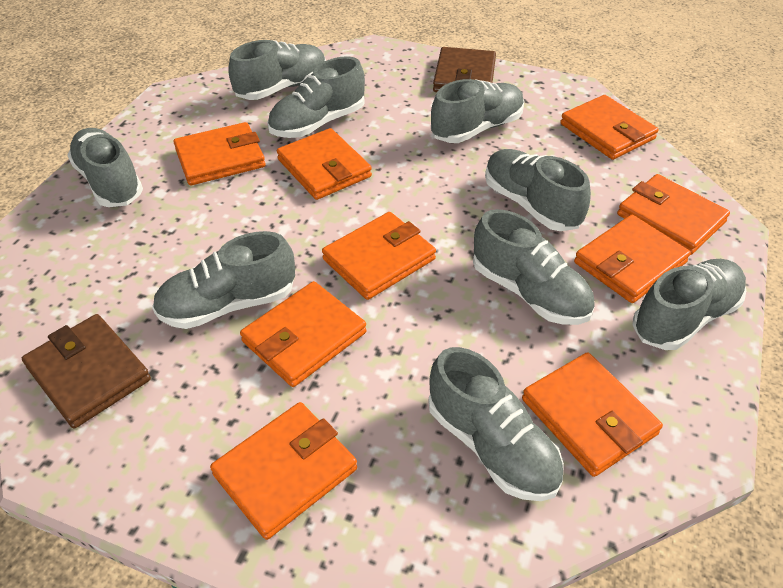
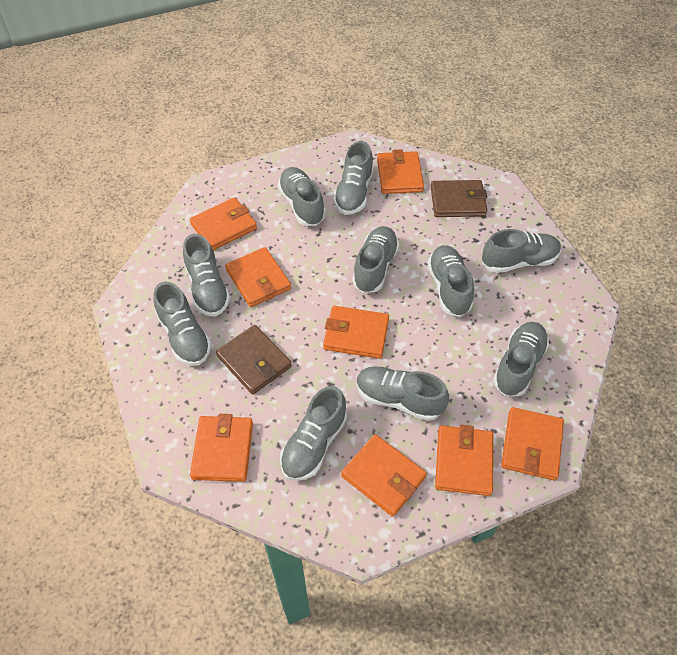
grey shoe: [68,128,143,207] [152,231,295,329] [228,40,326,100] [267,56,365,138] [429,347,564,501] [431,79,524,143] [473,209,595,325] [485,149,591,231] [633,259,746,350] = 9 -> [153,282,212,366] [183,234,231,317] [278,167,326,226] [280,386,347,481] [333,141,374,215] [352,226,399,293] [356,366,449,421] [427,245,474,317] [482,229,561,273] [493,322,549,396] = 10
orange wallet: [173,122,266,185] [210,402,357,540] [240,281,367,387] [277,128,372,200] [322,212,436,300] [522,352,663,477] [560,95,658,160] [574,215,691,303] [617,174,730,255] = 9 -> [190,197,257,250] [190,414,253,482] [225,247,291,307] [323,306,389,359] [341,434,427,517] [377,150,424,194] [435,425,493,496] [501,407,564,480] = 8

